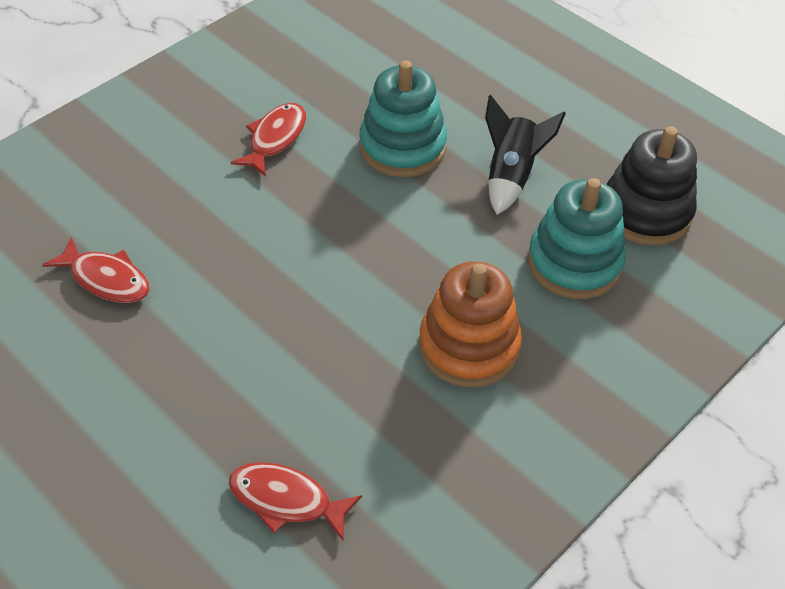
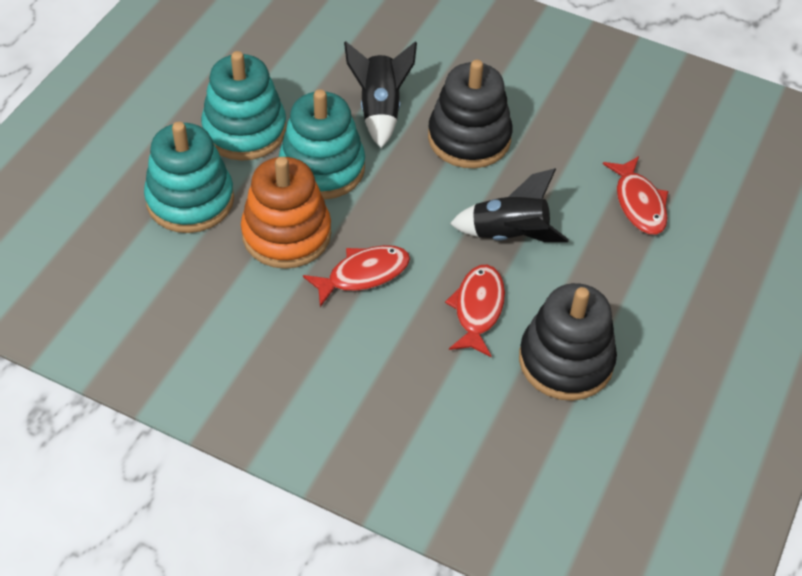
black rocket: [485,95,566,215] = 1 -> [344,42,417,148] [450,168,569,242] = 2
black stacking toy: [606,126,697,245] = 1 -> [428,60,513,168] [519,283,617,401] = 2
turquoise stacking toy: [359,60,447,177] [528,178,626,299] = 2 -> [144,122,234,233] [201,51,287,161] [279,89,365,200] = 3

